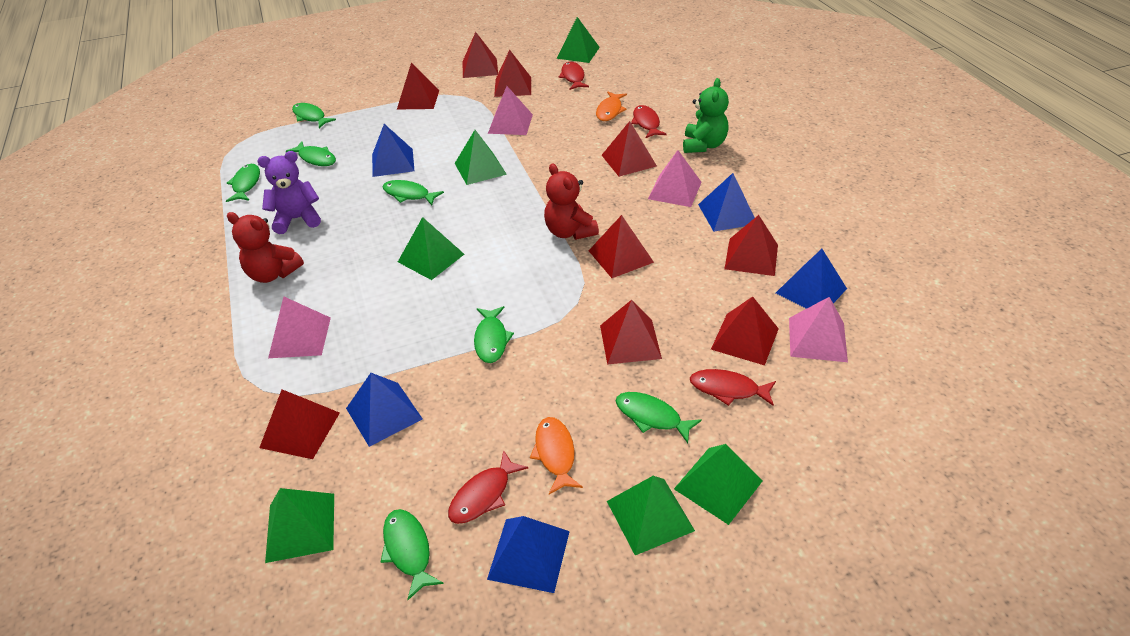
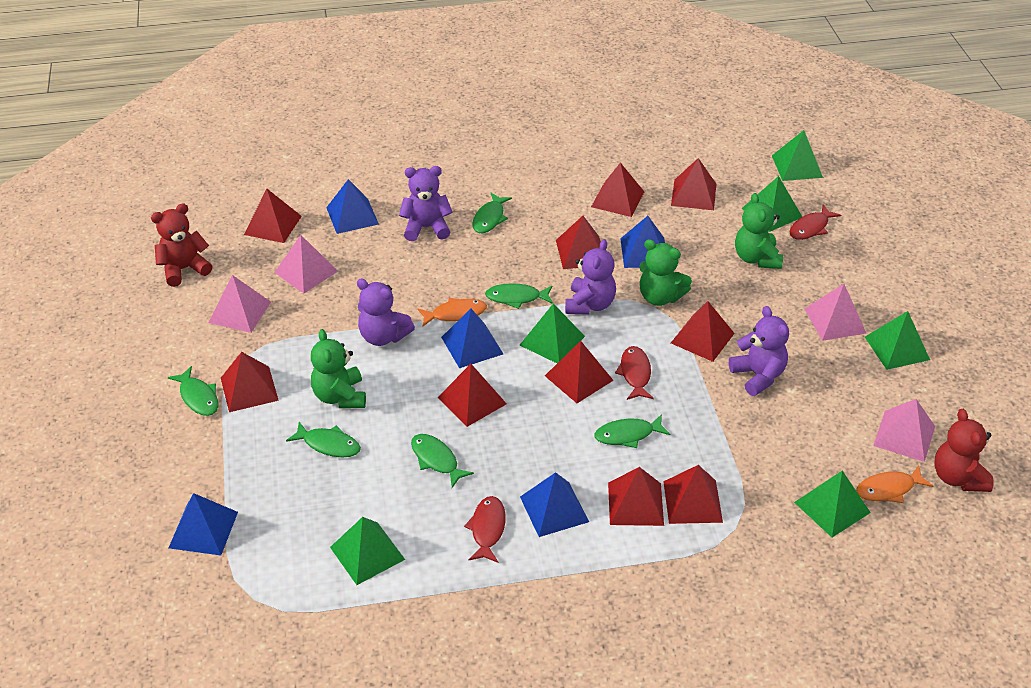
green fish: [226,164,260,202] [286,141,336,166] [292,103,336,128] [380,509,444,600] [383,180,444,205] [474,306,514,363] [616,392,702,443] = 7 -> [168,366,218,416] [286,422,361,457] [411,434,474,488] [472,193,512,233] [485,283,553,309] [594,414,670,448] = 6
green teddy bear: [683,78,729,153] = 1 -> [311,329,366,408] [639,239,692,306] [735,193,783,269] = 3
purple teddy bear: [257,151,321,234] = 1 -> [357,279,415,346] [399,166,453,241] [565,239,616,315] [729,306,789,396] = 4
red fish: [448,450,528,524] [558,62,589,90] [631,105,667,138] [690,369,776,406] = 4 -> [464,496,506,563] [615,346,654,400] [789,205,841,240] = 3
red pyramid: [259,389,340,459] [397,62,439,109] [462,32,498,78] [494,50,531,97] [589,215,654,278] [600,300,662,365] [602,121,657,177] [711,296,779,366] [724,215,778,276] = 9 -> [221,352,279,412] [244,189,302,243] [437,364,507,427] [545,341,614,403] [556,216,601,269] [591,163,644,217] [608,467,664,526] [663,465,723,524] [671,158,716,210] [671,301,735,362] = 10

